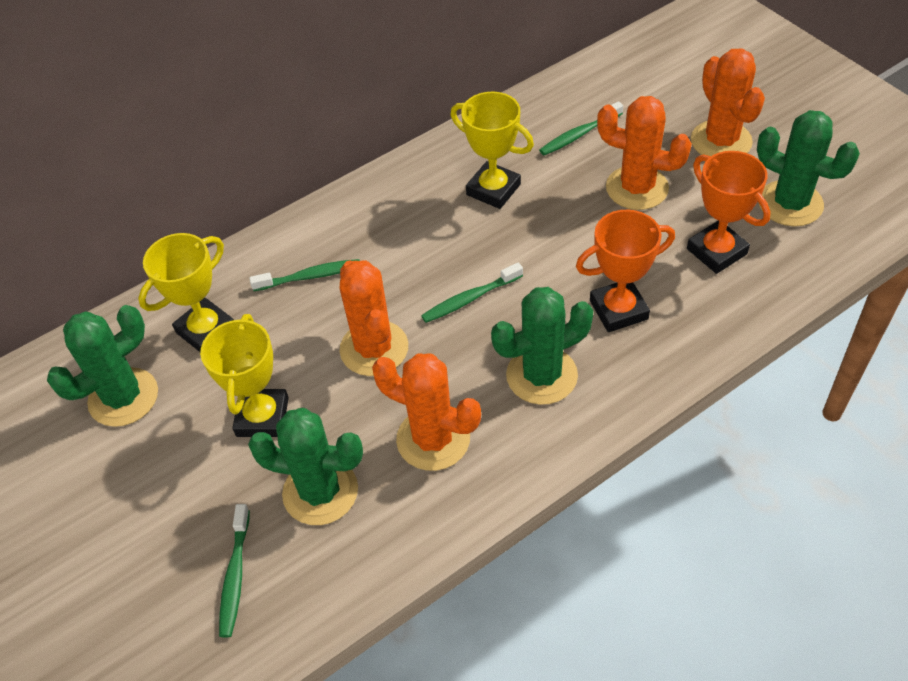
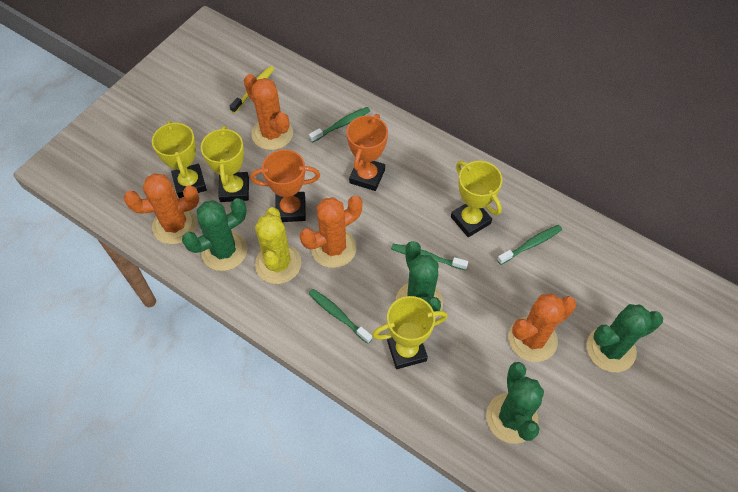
yellow cactus: none = 0 -> [255,207,301,284] = 1
yellow toothbrush: none = 0 -> [230,66,275,113] = 1
yellow trophy: [138,233,234,352] [200,314,289,437] [450,92,534,209] = 3 -> [152,121,207,198] [201,126,249,202] [372,296,447,369] [451,161,503,237] = 4

